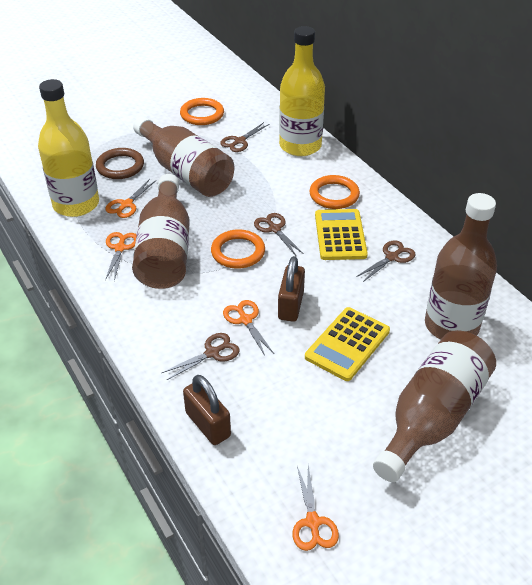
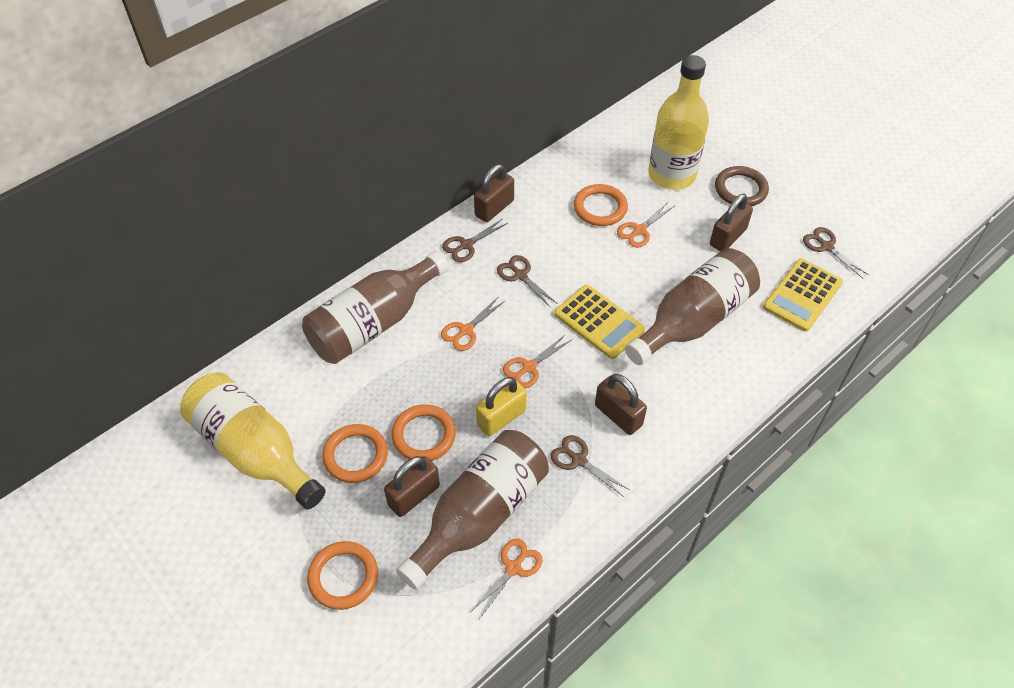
brown bottle: [132,174,190,289] [133,116,234,197] [373,330,496,482] [425,193,497,340] = 4 -> [302,251,449,364] [396,430,549,590] [625,248,760,365] = 3
brown padlock: [183,375,231,445] [278,256,305,322] = 2 -> [384,456,440,517] [474,164,514,222] [595,374,647,435] [710,194,753,251] = 4
orange ring: [180,98,224,125] [211,229,265,269] [310,175,360,209] = 3 -> [307,541,378,610] [322,424,388,483] [392,404,456,461] [574,184,628,226] = 4
yellow padlock: none = 0 -> [476,377,527,436] = 1

